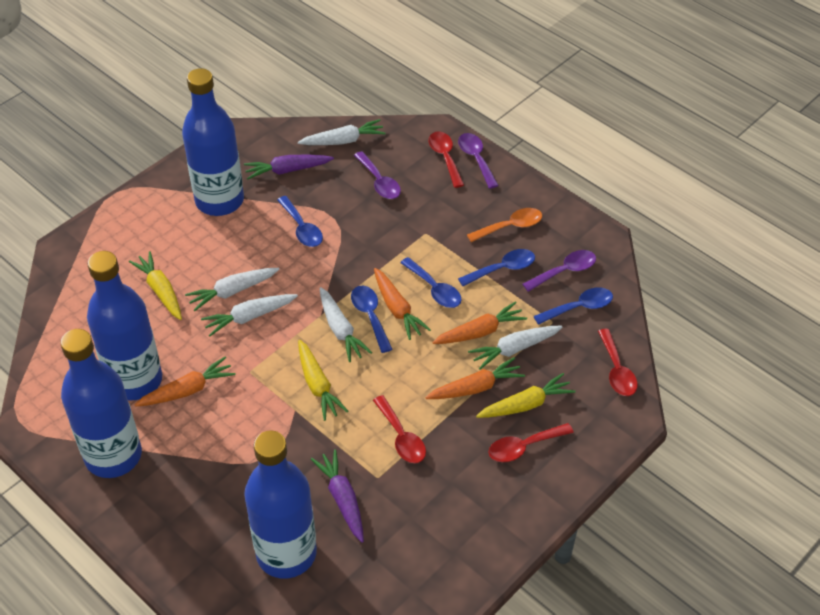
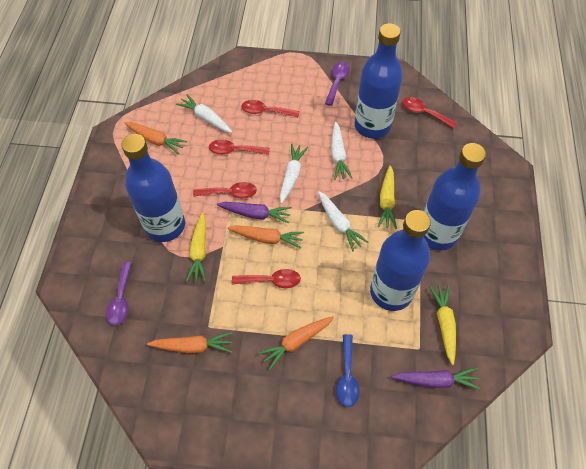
blue spoon: [277,196,323,247] [351,285,393,353] [400,257,461,308] [458,249,535,286] [534,287,613,325] = 5 -> [336,334,360,407] = 1
orange spoon: [467,208,542,242] = 1 -> none = 0
purple spoon: [354,151,401,199] [458,133,499,189] [523,250,596,292] = 3 -> [106,262,132,326] [325,62,350,106] = 2
red spoon: [373,395,426,463] [429,131,464,188] [488,423,574,462] [598,329,638,396] = 4 -> [193,182,257,199] [209,139,270,155] [232,269,301,288] [241,100,299,117] [402,97,457,129] = 5
white carrot: [185,268,279,311] [201,294,298,336] [298,119,385,145] [319,287,372,362] [468,326,562,370] = 5 -> [176,94,232,133] [280,144,308,204] [318,191,368,252] [331,122,352,180] = 4

